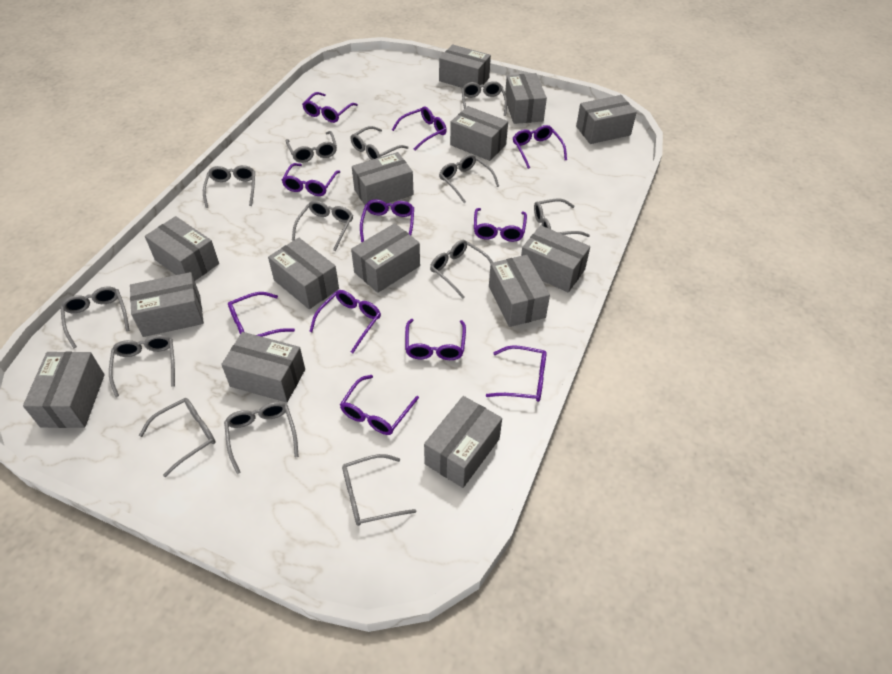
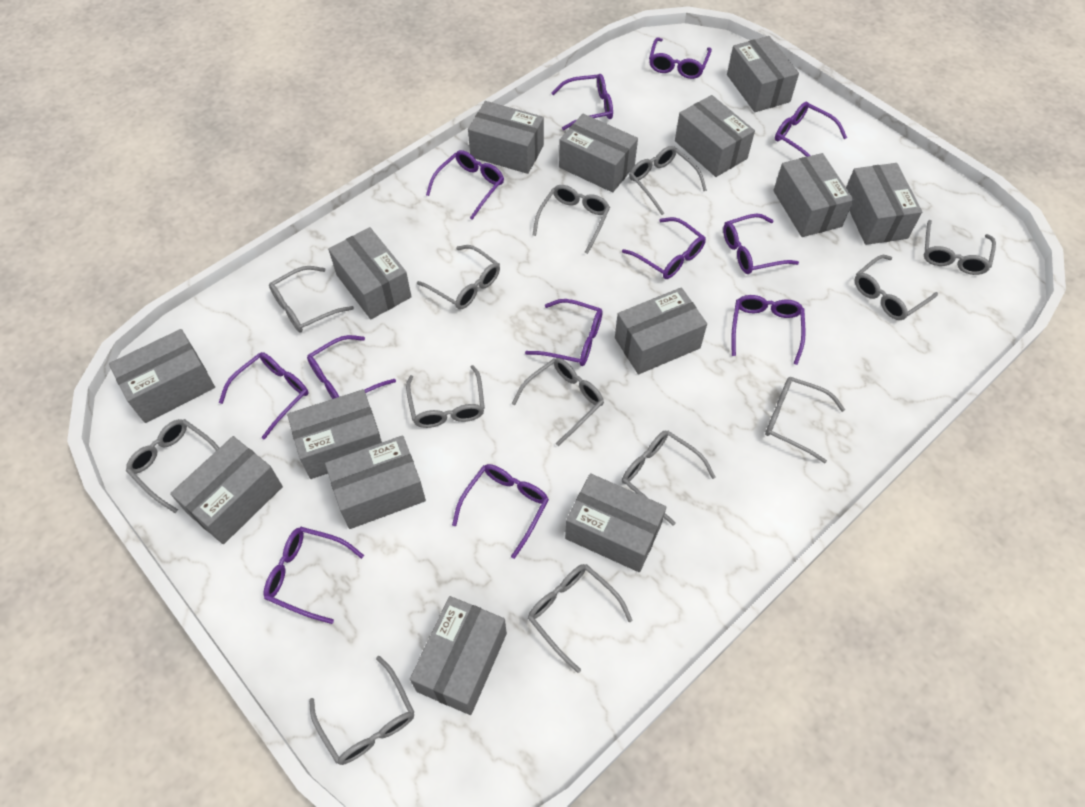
purple glasses: [228,292,295,337] [282,163,340,196] [302,92,358,123] [309,290,381,353] [340,375,419,435] [360,199,414,242] [392,106,447,150] [405,319,466,360] [474,208,527,242] [486,345,546,402] [513,125,567,169] = 11 -> [219,352,309,440] [264,527,364,624] [307,335,396,399] [426,150,504,220] [452,464,549,559] [525,299,603,366] [551,74,613,130] [622,217,706,279] [649,38,712,79] [723,214,799,274] [731,295,806,365] [775,102,847,157] = 12

